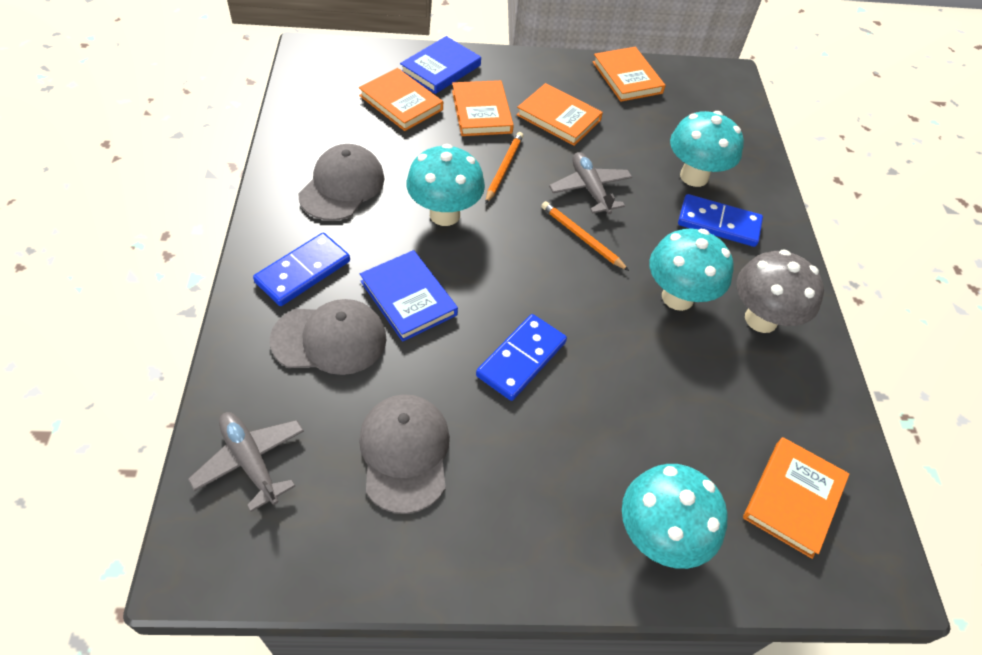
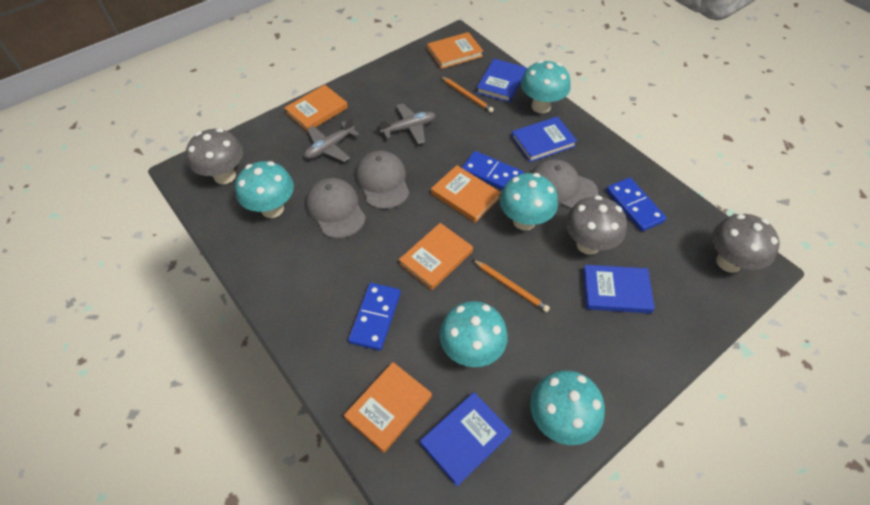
blue book: [360,250,458,342] [400,36,481,94] = 2 -> [420,392,512,486] [476,59,526,103] [511,116,577,162] [583,265,655,313] = 4
grey mushroom: [737,249,824,333] = 1 -> [186,128,243,184] [566,195,627,255] [712,214,780,273] = 3
turquoise mushroom: [407,144,485,226] [622,464,728,569] [649,229,734,311] [670,111,744,187] = 4 -> [235,161,294,218] [439,301,508,367] [500,173,558,231] [521,60,570,114] [530,370,605,445] = 5

